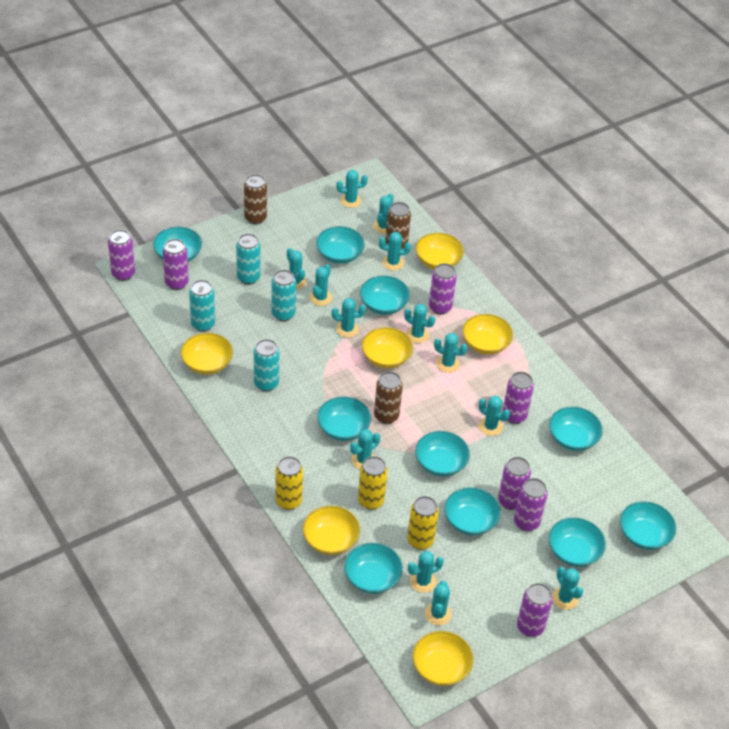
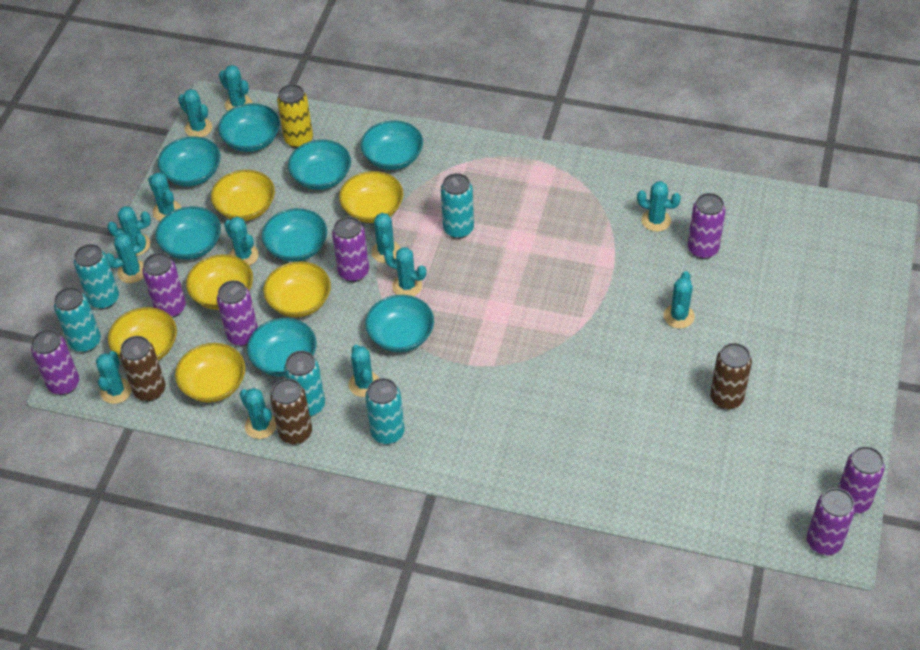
turquoise bowl: [153,227,202,262] [316,226,365,264] [317,397,371,441] [344,543,403,594] [360,276,410,315] [415,431,470,477] [444,487,501,536] [549,407,603,451] [549,517,606,567] [620,501,676,550] = 10 -> [156,206,221,260] [158,136,221,186] [218,103,280,152] [247,318,317,376] [262,208,327,262] [288,140,351,190] [361,120,423,170] [365,295,434,352] = 8
turquoise can: [189,280,215,332] [236,233,261,285] [254,339,279,392] [271,270,296,321] = 4 -> [54,287,101,353] [74,244,119,309] [284,351,325,417] [365,378,405,444] [441,173,474,239] = 5
yellow can: [275,456,303,510] [358,456,388,510] [407,496,439,550] = 3 -> [277,84,313,148] = 1

